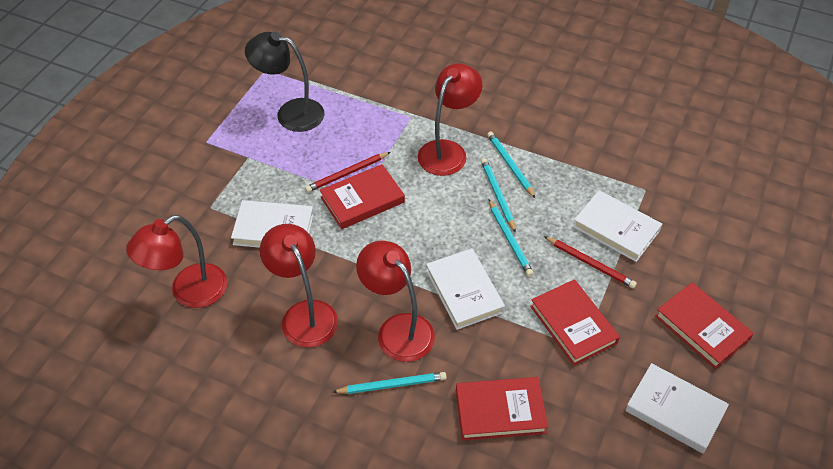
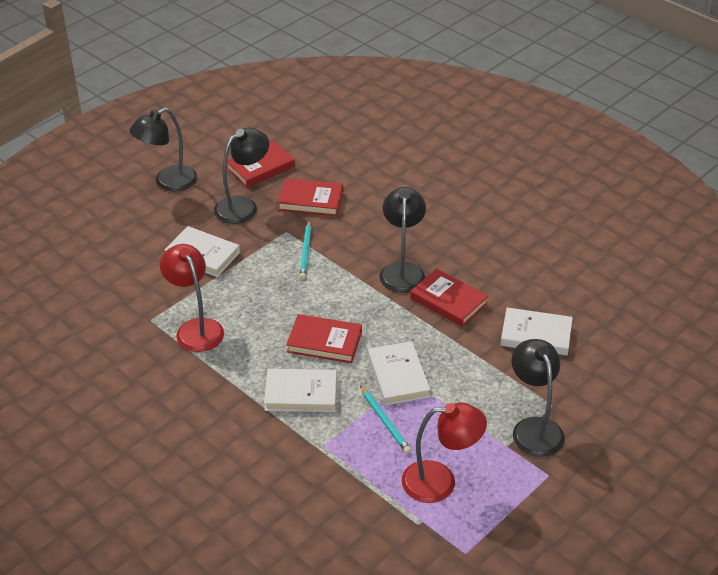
black lamp: [245,32,325,132] = 1 -> [129,108,198,191] [214,128,269,224] [380,187,426,293] [512,339,564,457] = 4
red lamp: [126,215,227,308] [260,224,338,348] [356,241,435,362] [418,63,482,176] = 4 -> [160,244,224,352] [402,402,487,503] = 2
red pencil: [305,152,390,192] [544,236,637,288] = 2 -> none = 0
turquoise pencil: [333,372,447,394] [481,158,516,233] [487,132,536,199] [489,200,534,277] = 4 -> [300,220,311,279] [360,385,411,454] = 2

